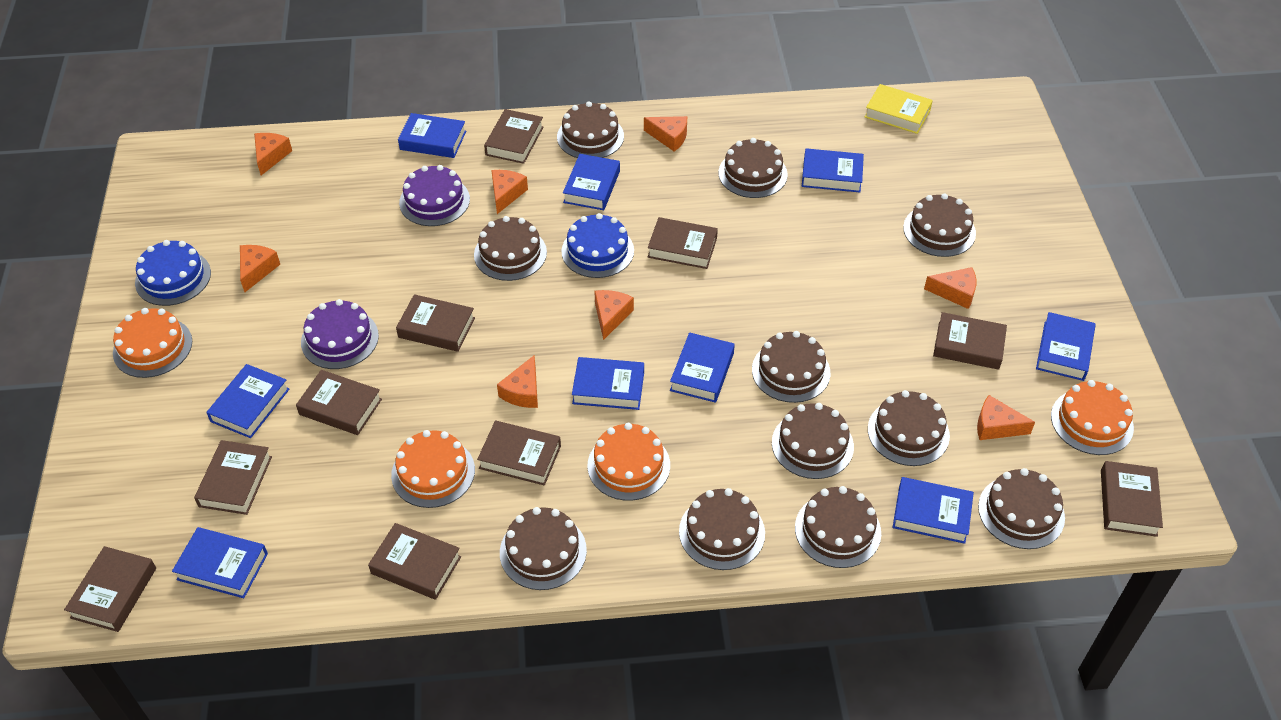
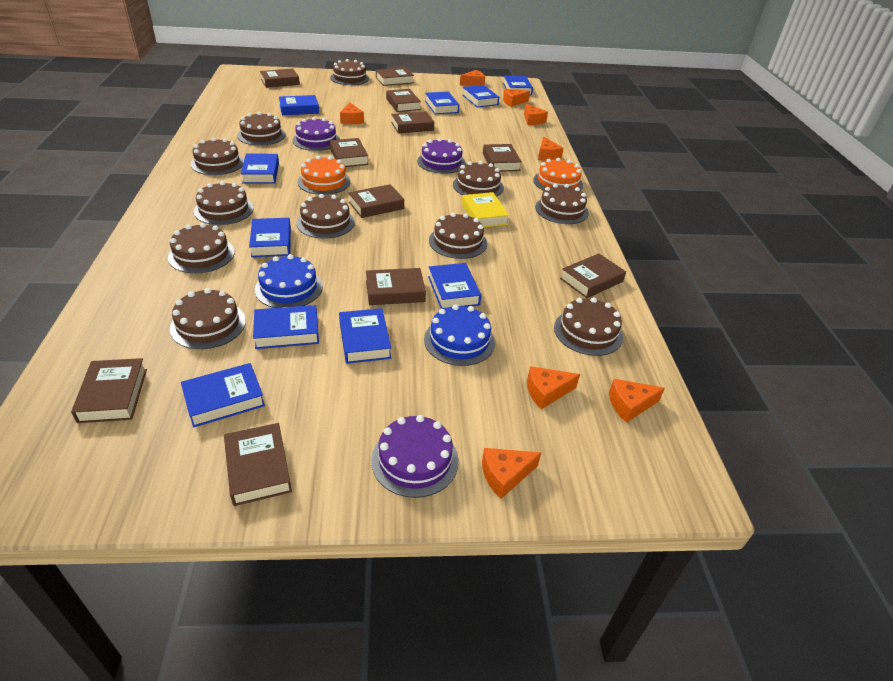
blue book: [172,527,268,598] [206,364,289,438] [398,113,466,158] [563,154,620,210] [572,357,644,410] [670,332,735,403] [802,148,864,193] [893,477,974,544] [1036,312,1096,381] = 9 -> [181,363,265,427] [241,154,279,184] [249,218,291,257] [253,305,319,349] [279,95,319,115] [339,308,391,364] [425,92,459,114] [428,263,481,309] [462,85,499,107] [503,76,533,96] = 10
brown book: [64,546,156,632] [194,440,272,515] [296,370,382,435] [368,523,461,600] [396,294,475,352] [477,421,561,486] [484,109,543,164] [648,217,718,269] [933,312,1007,370] [1101,461,1163,537] = 10 -> [71,358,147,423] [224,423,292,506] [260,68,300,88] [330,138,369,167] [348,184,404,218] [366,268,426,305] [376,67,414,86] [386,89,421,112] [391,111,434,133] [483,144,522,172] [560,253,626,298] = 11
orange cake: [113,308,192,378] [391,430,475,508] [588,423,670,501] [1051,380,1134,455] = 4 -> [298,156,351,195] [533,158,583,191] = 2
purple cake: [301,299,379,369] [399,165,470,226] = 2 -> [293,117,340,151] [371,415,459,498] [417,138,466,174] = 3

